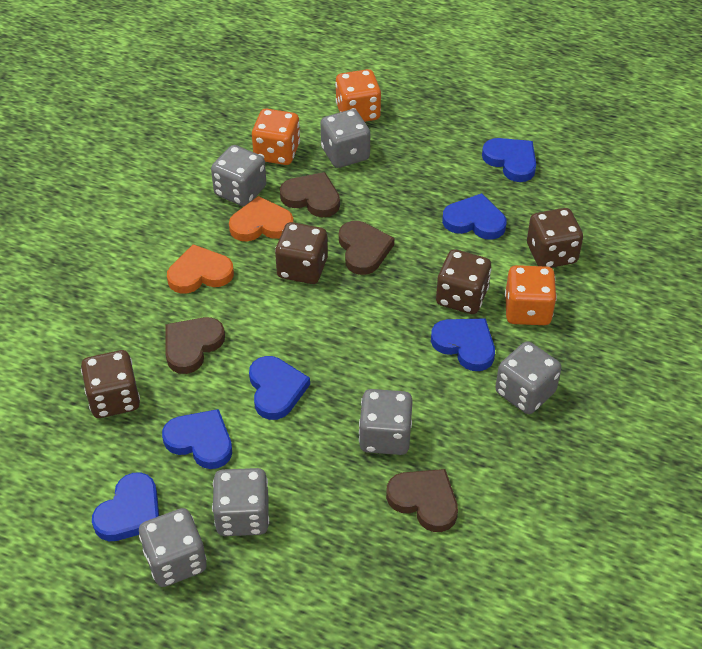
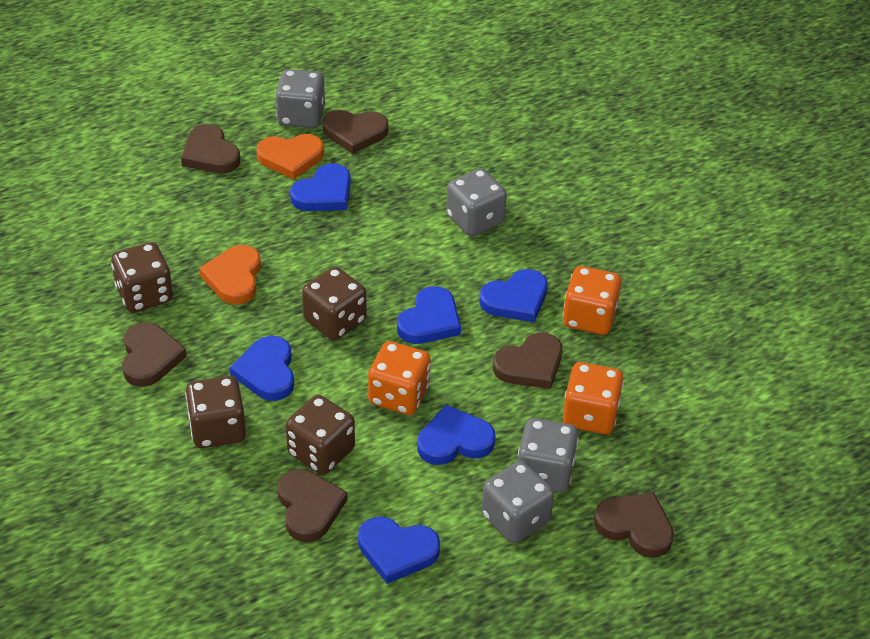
brown heart: [166,317,225,374] [280,172,340,217] [339,221,394,275] [386,469,458,532] = 4 -> [122,322,187,387] [181,124,240,173] [278,469,348,542] [322,110,388,154] [493,332,562,389] [594,492,674,558] = 6
grey dice: [139,508,207,587] [211,145,266,206] [212,468,269,536] [321,109,370,168] [359,389,413,455] [495,341,561,414] = 6 -> [275,69,325,128] [446,168,507,237] [481,461,554,543] [518,418,579,492] = 4

